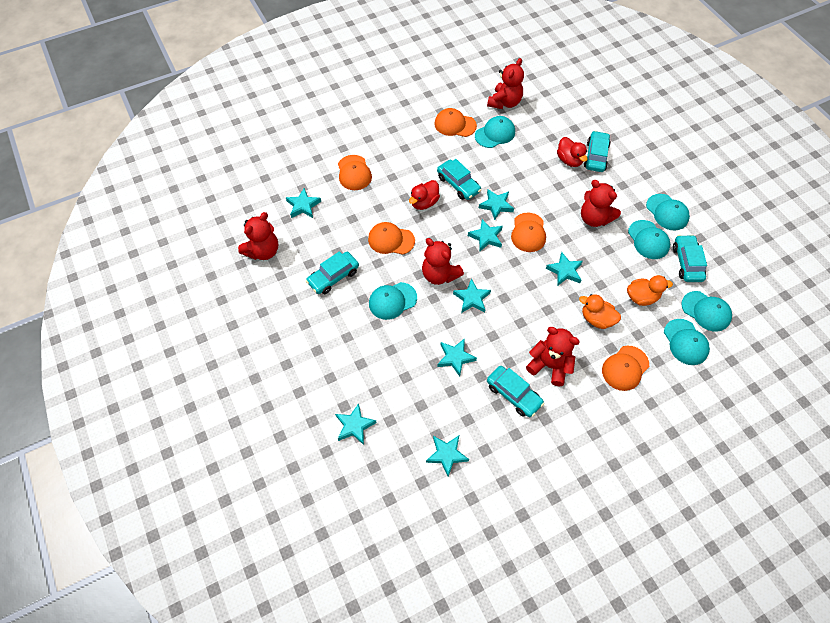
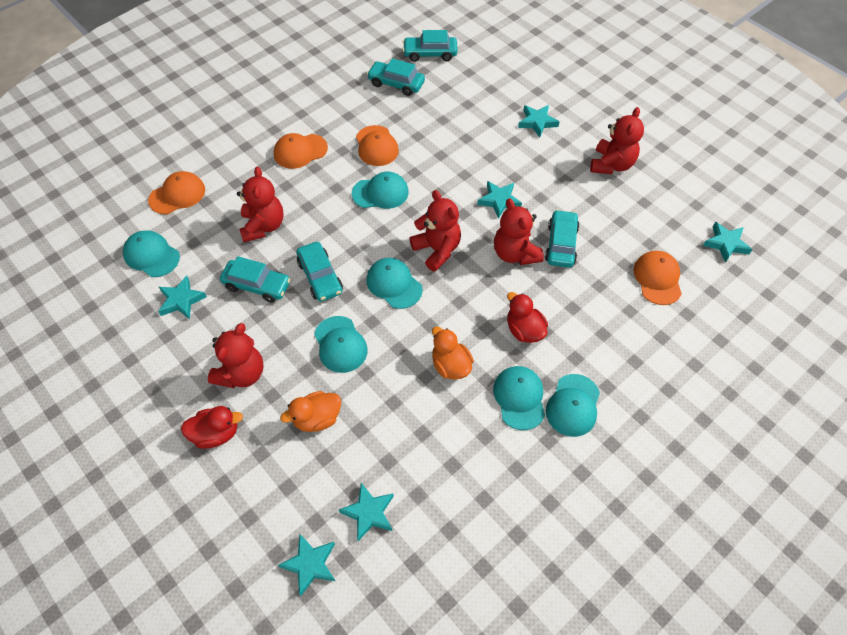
orange cap: [338,155,372,190] [368,222,415,255] [434,108,477,137] [511,213,546,252] [602,346,649,391] = 5 -> [148,171,205,214] [274,133,328,169] [356,125,399,166] [633,251,682,305] = 4
turquoise star: [286,188,321,218] [335,403,377,445] [426,436,469,476] [437,338,477,377] [453,278,491,313] [468,219,503,251] [479,189,514,220] [546,252,583,285] = 8 -> [158,276,207,319] [278,534,335,596] [339,483,394,541] [477,181,522,219] [518,105,560,138] [703,222,752,263] = 6

